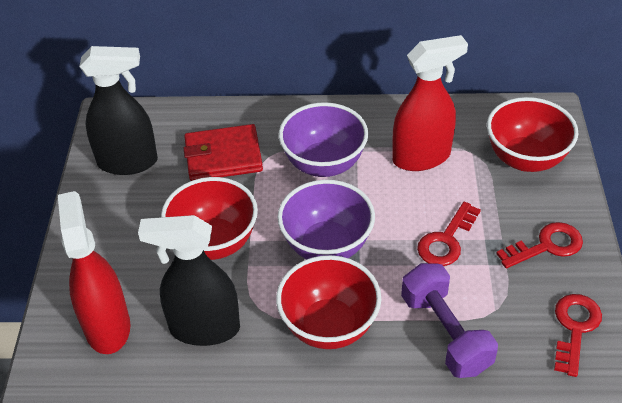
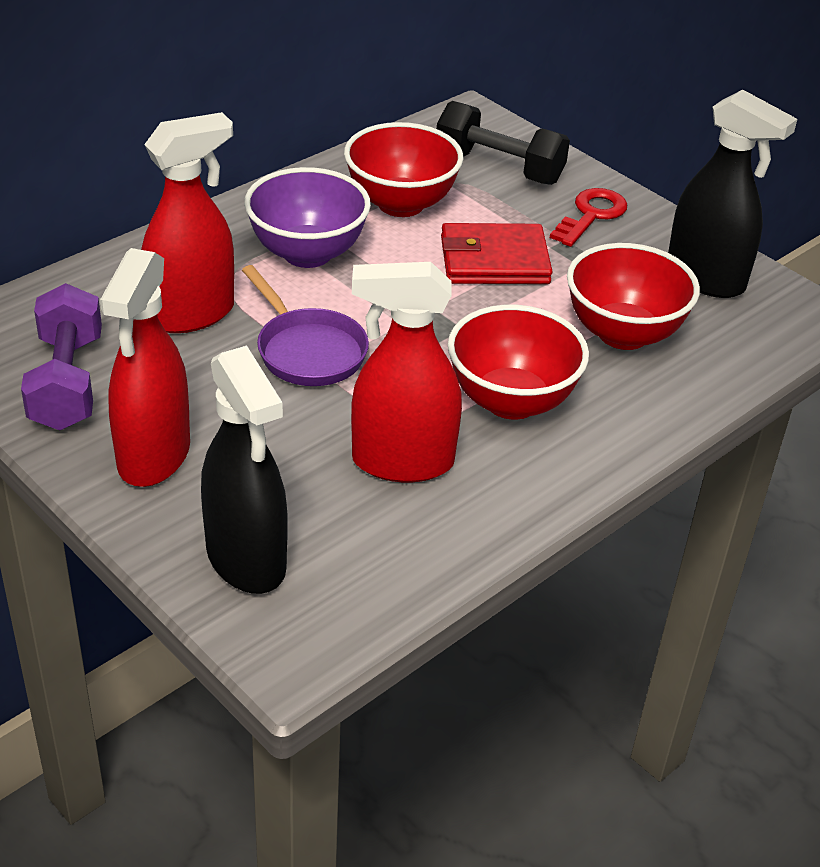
black dumbbell: none = 0 -> [437,101,570,185] = 1
purple bowl: [277,180,375,259] [279,102,368,177] = 2 -> [244,167,371,268] = 1
purple pan: none = 0 -> [242,265,369,386] = 1
red key: [417,202,481,266] [496,222,583,268] [554,294,602,377] = 3 -> [550,188,627,247] = 1
red spray bottle: [58,191,130,354] [392,35,468,171] = 2 -> [100,248,190,487] [141,112,234,333] [351,262,462,482] = 3

